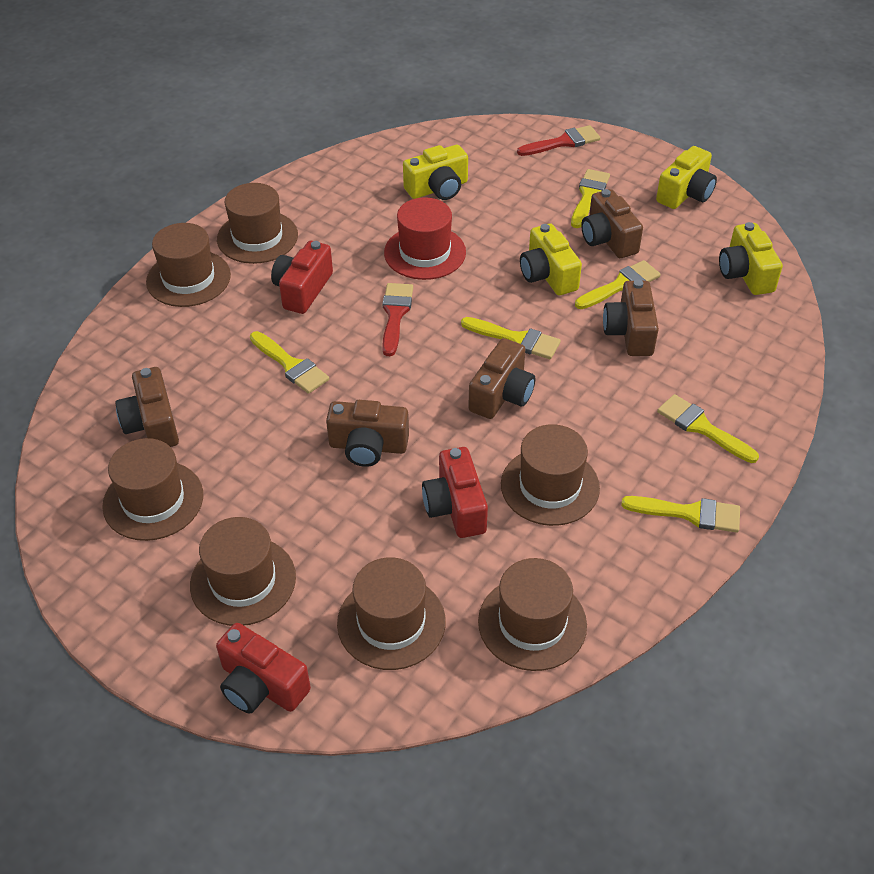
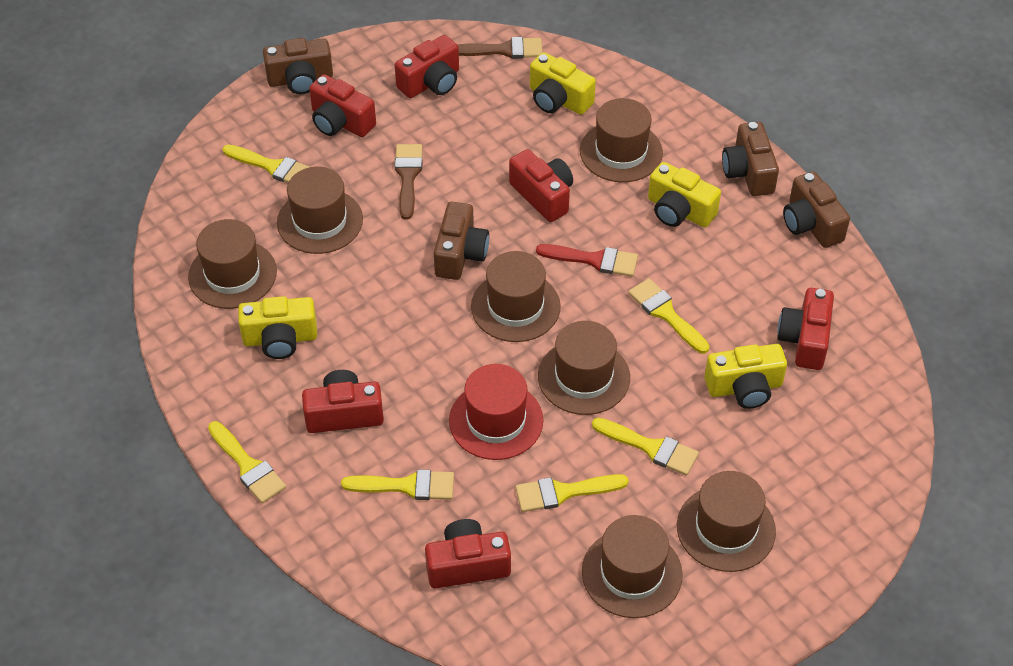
brown brush: none = 0 -> [395,144,423,220] [458,37,542,59] = 2
brown camera: [115,367,179,447] [326,400,409,467] [468,338,535,419] [581,189,643,258] [603,279,659,356] = 5 -> [263,38,333,94] [434,202,489,280] [722,122,779,196] [783,171,850,248] = 4
red brush: [382,283,413,356] [517,125,600,156] = 2 -> [536,244,638,277] = 1
red camera: [216,623,311,714] [271,241,333,314] [422,447,488,538] = 3 -> [302,370,384,433] [309,74,376,137] [395,35,459,98] [425,519,511,589] [509,149,573,222] [777,288,834,370] = 6

